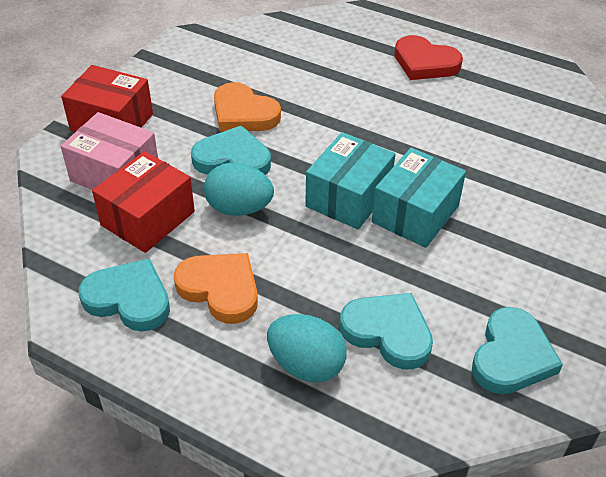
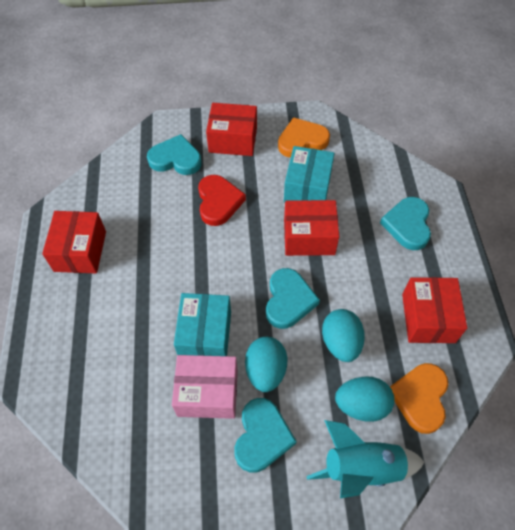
red box: [61,65,153,132] [92,151,195,253] = 2 -> [42,211,106,274] [206,103,257,156] [284,200,339,256] [402,277,467,343] = 4
turquoise egg: [204,163,274,216] [267,314,347,382] = 2 -> [245,337,287,392] [322,309,365,362] [335,376,395,422] = 3
turquoise rocket: none = 0 -> [306,420,424,499] = 1

